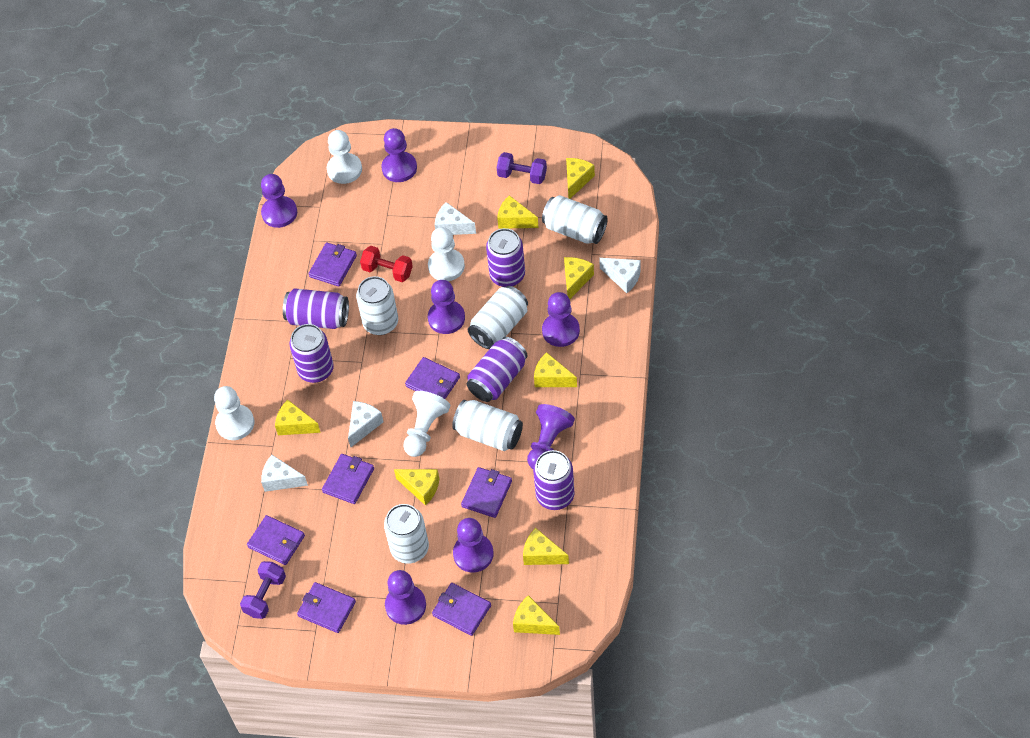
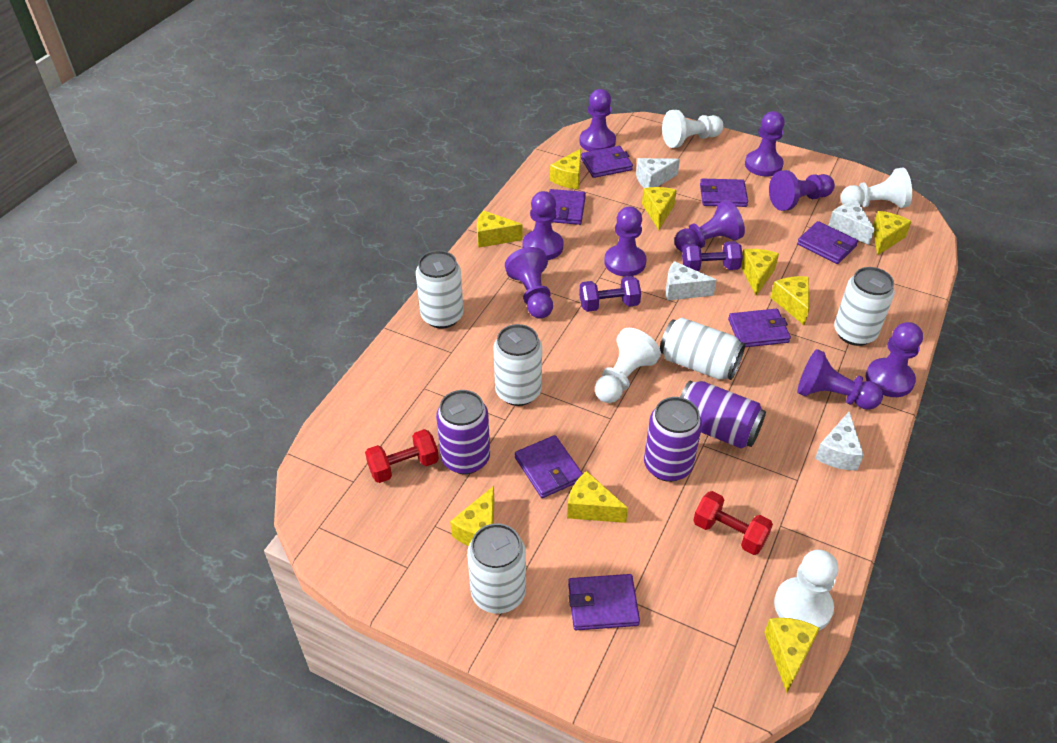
purple can: [283,288,349,329] [289,324,334,383] [467,337,528,402] [486,228,525,287] [533,450,574,510] = 5 -> [436,390,490,474] [644,397,702,482] [680,381,766,449] = 3
purple pawn: [261,174,297,228] [381,128,417,182] [385,570,426,625] [428,280,465,334] [453,518,494,572] [527,404,575,469] [542,292,580,347] = 7 -> [505,247,553,319] [522,191,564,260] [579,89,616,151] [604,206,647,277] [674,200,745,252] [745,111,785,176] [769,170,835,211] [797,349,883,410] [866,322,923,397] = 9
red dumbbell: [360,246,413,282] = 1 -> [365,429,439,483] [693,491,773,555] = 2
yellow cheese: [275,400,321,435] [394,469,439,506] [497,195,539,229] [513,595,560,635] [523,528,569,565] [534,352,577,387] [564,257,594,299] [566,158,595,199] = 8 -> [450,486,494,546] [477,210,523,248] [550,149,581,189] [567,471,628,523] [642,187,677,230] [741,249,779,296] [764,618,820,693] [770,276,809,326] [873,211,912,256] = 9

